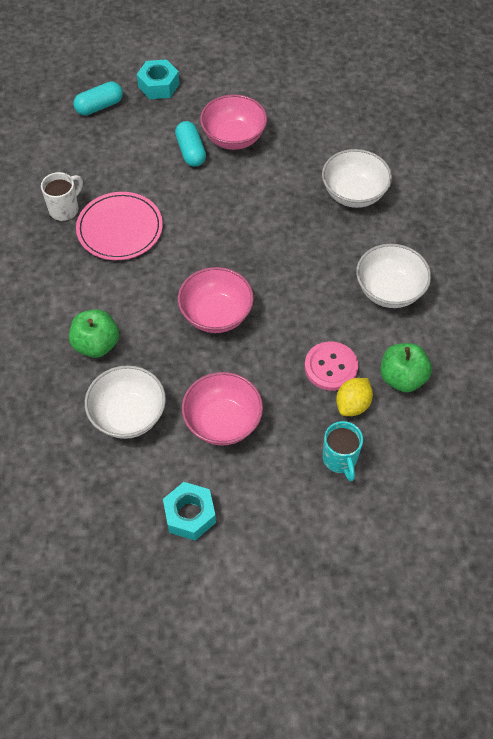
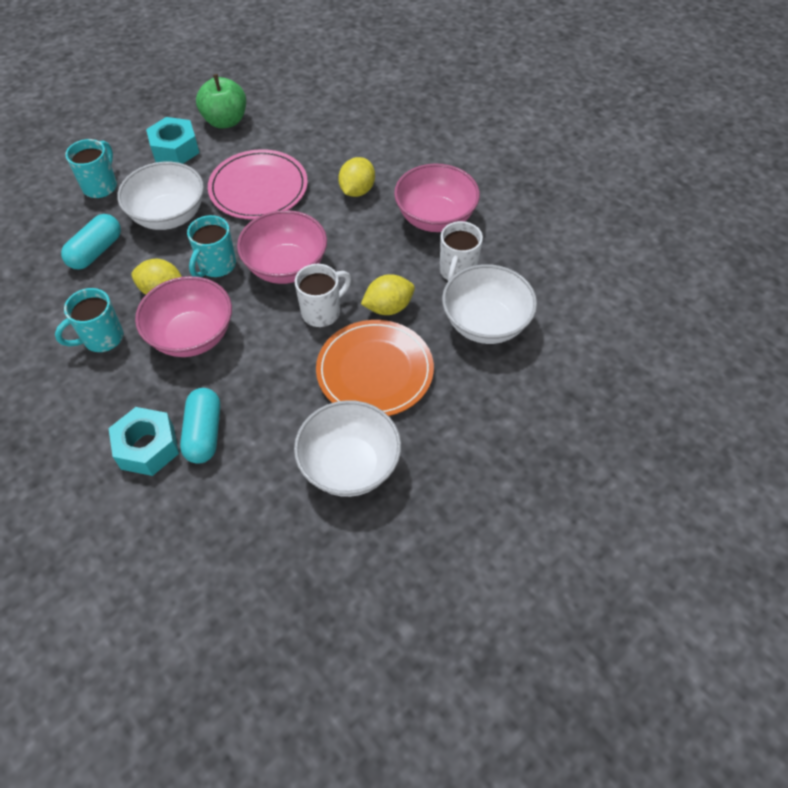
green apple: [69,309,119,358] [380,343,432,392] = 2 -> [196,74,246,129] = 1
orange plate: none = 0 -> [316,320,434,416] = 1
pink button: [305,342,358,391] = 1 -> none = 0
turquoise mug: [323,421,363,481] = 1 -> [55,288,123,352] [65,139,117,198] [187,215,236,277] = 3
white mug: [41,172,83,221] = 1 -> [295,264,351,327] [440,221,483,281] = 2
yellow lemon: [336,378,373,416] = 1 -> [131,259,182,295] [338,157,375,197] [361,274,415,315] = 3

